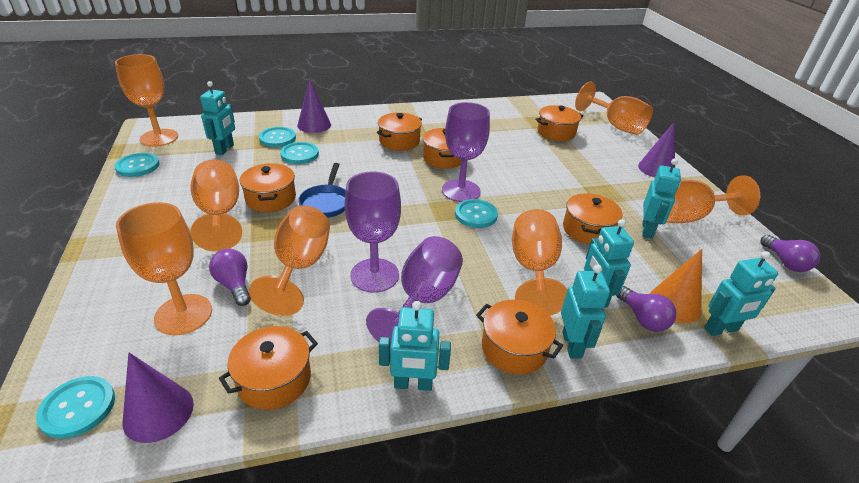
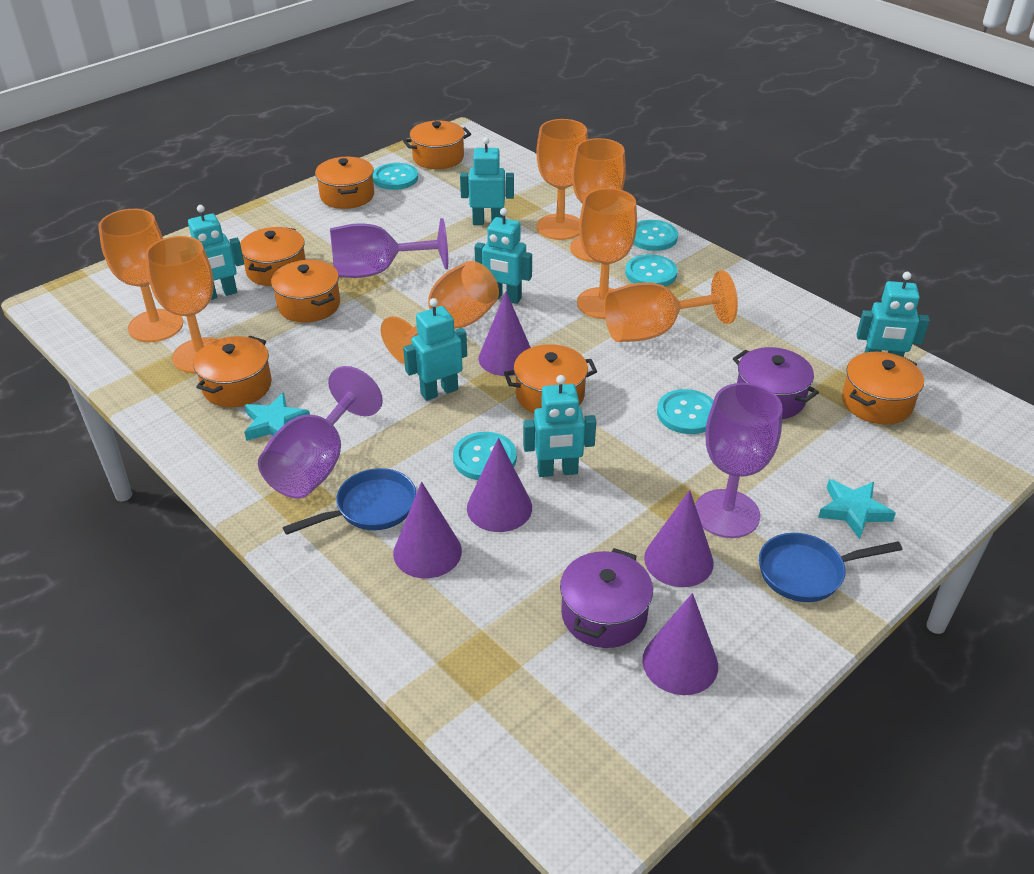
blue pan: [298,163,346,218] = 1 -> [283,468,416,535] [759,533,902,602] = 2
orange cone: [650,249,702,323] = 1 -> none = 0
purple cone: [123,353,194,443] [297,79,331,133] [638,122,675,178] = 3 -> [393,482,462,578] [467,438,532,532] [478,291,531,376] [642,593,718,695] [644,490,714,587] = 5
purple light bulb: [209,249,251,306] [616,286,676,332] [760,235,820,272] = 3 -> none = 0
purple pot: none = 0 -> [560,548,653,648] [733,347,819,419] = 2
turquoise star: none = 0 -> [244,393,310,441] [818,479,896,539] = 2

